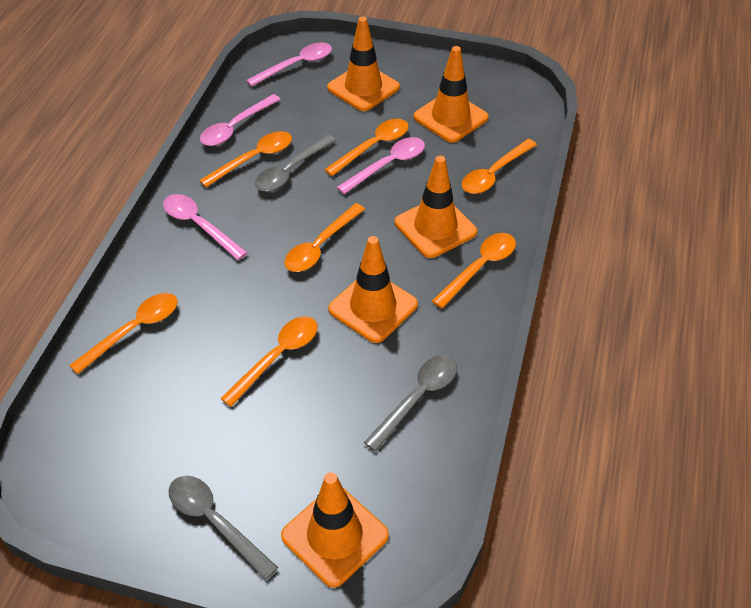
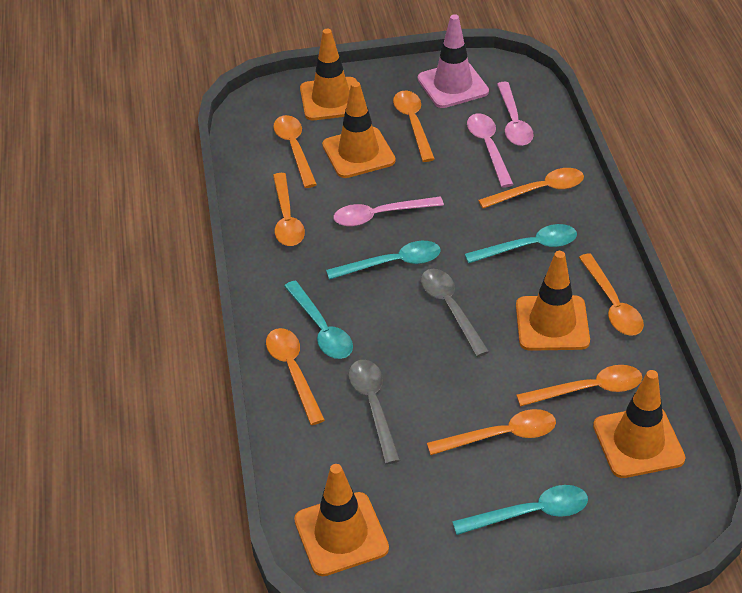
grey spoon: [169,476,278,580] [255,135,336,192] [364,355,457,451] = 3 -> [348,360,400,465] [421,269,489,357] = 2
orange spoon: [69,293,177,374] [199,131,292,187] [220,317,318,407] [284,203,365,272] [324,119,409,176] [432,233,516,308] [462,139,537,194] = 7 -> [266,328,325,425] [273,115,317,188] [273,173,305,246] [393,91,435,162] [427,409,556,455] [478,168,584,208] [516,365,642,407] [579,253,644,336] = 8
pink spoon: [163,194,248,260] [200,94,281,146] [246,43,332,87] [337,137,425,194] = 4 -> [333,196,444,227] [467,113,514,188] [497,82,534,146] = 3
pink traffic cone: none = 0 -> [418,14,489,108] = 1
turquoise spoon: none = 0 -> [284,281,353,359] [326,241,441,280] [452,485,588,535] [464,224,577,263] = 4

